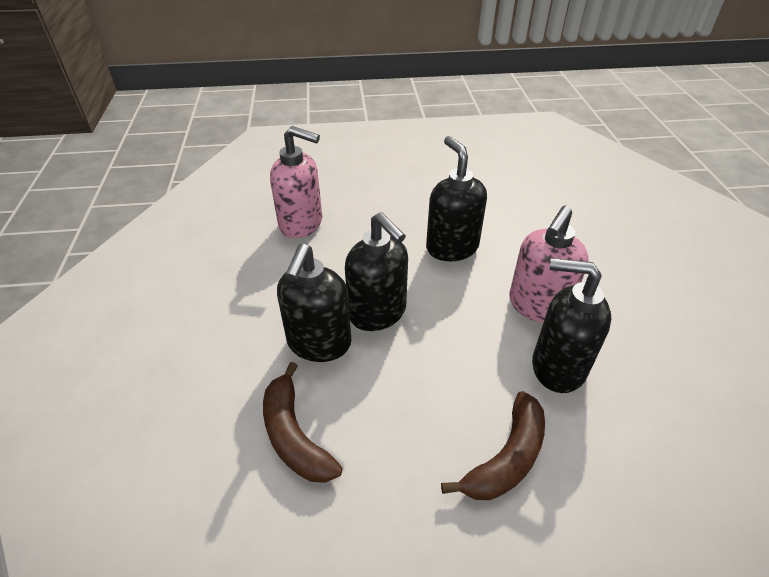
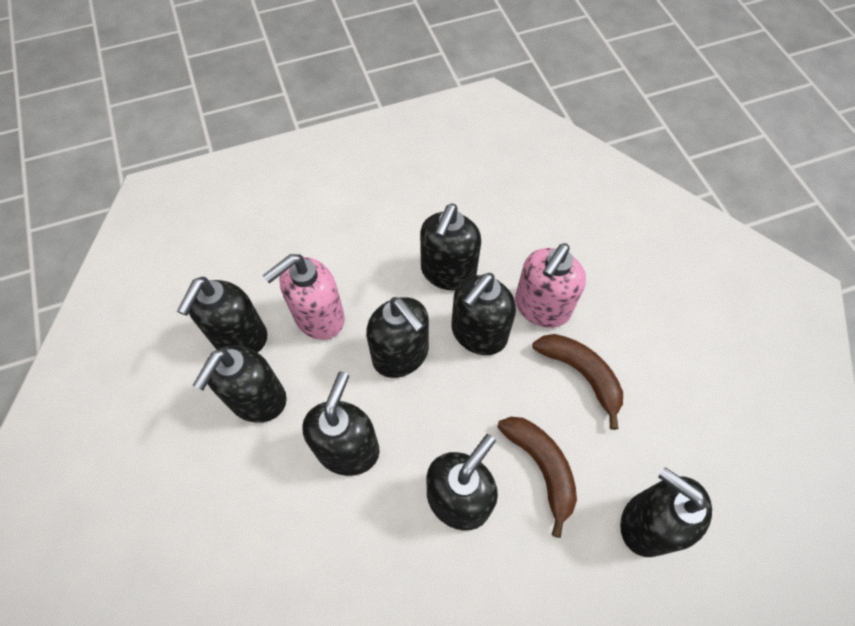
black soap dispenser: [277,244,351,362] [345,212,408,331] [426,136,487,261] [532,258,611,393] = 4 -> [177,277,267,353] [192,345,287,423] [302,371,380,476] [366,297,429,378] [420,204,481,290] [427,434,498,531] [451,273,516,355] [620,467,712,557] = 8

